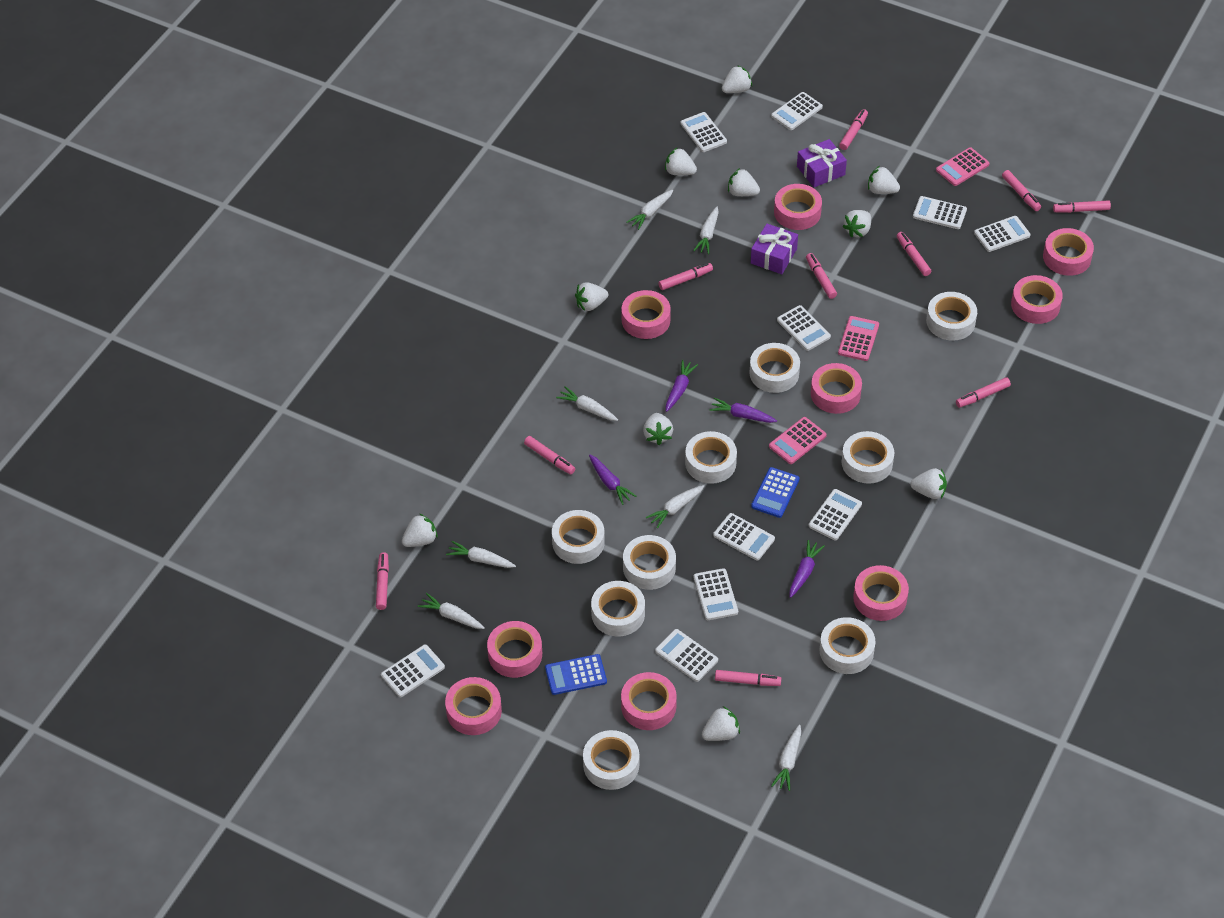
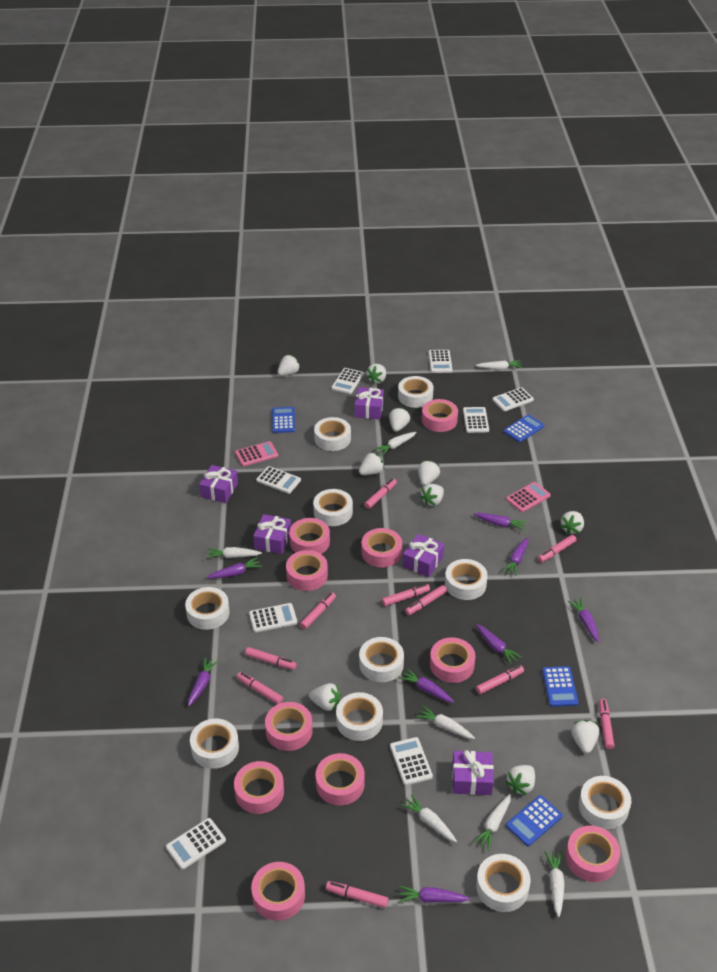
blue calculator: [545,654,607,695] [751,467,800,518] = 2 -> [272,407,295,433] [504,415,544,442] [506,795,563,846] [542,666,578,707] = 4
pink calculator: [769,417,827,464] [838,316,879,361] [936,147,990,186] = 3 -> [235,441,278,466] [506,482,551,512] = 2
pink tape: [445,677,502,735] [487,621,542,678] [621,672,677,730] [622,290,671,339] [774,184,822,230] [811,363,862,414] [853,565,909,621] [1011,275,1063,324] [1043,228,1094,276] = 9 -> [234,761,284,814] [251,862,305,921] [265,702,313,751] [286,550,328,591] [289,518,330,554] [316,753,365,805] [362,528,402,567] [422,399,458,432] [430,637,475,683] [566,826,620,882] = 10
purple carrot: [589,455,636,505] [666,360,698,412] [709,398,777,423] [790,540,825,598] = 4 -> [188,657,219,706] [207,557,262,578] [398,886,470,903] [399,668,454,703] [474,513,527,531] [476,624,522,665] [503,537,528,576] [568,598,600,643] = 8
purple gift: [751,224,798,274] [797,139,847,187] = 2 -> [199,465,238,503] [253,514,291,554] [355,387,384,420] [403,534,444,577] [452,750,494,795] = 5
white calculator: [381,644,445,697] [655,629,718,682] [680,112,727,152] [693,568,738,620] [713,513,775,561] [771,92,823,130] [777,305,831,351] [809,489,862,540] [913,196,967,229] [974,216,1031,252] = 10 -> [166,818,226,870] [249,603,297,633] [256,466,301,494] [331,368,364,394] [390,737,433,785] [428,350,453,373] [463,407,489,433] [492,387,534,411] = 8
white tape: [552,510,605,564] [583,730,639,790] [591,581,645,636] [623,535,676,590] [685,431,737,484] [750,343,800,393] [819,617,876,674] [842,431,894,484] [926,292,977,341] = 9 -> [185,587,230,630] [190,719,239,769] [313,489,353,526] [314,417,351,451] [336,692,383,741] [359,637,404,682] [398,376,434,408] [445,559,488,600] [476,854,531,912] [579,776,631,829] = 10

